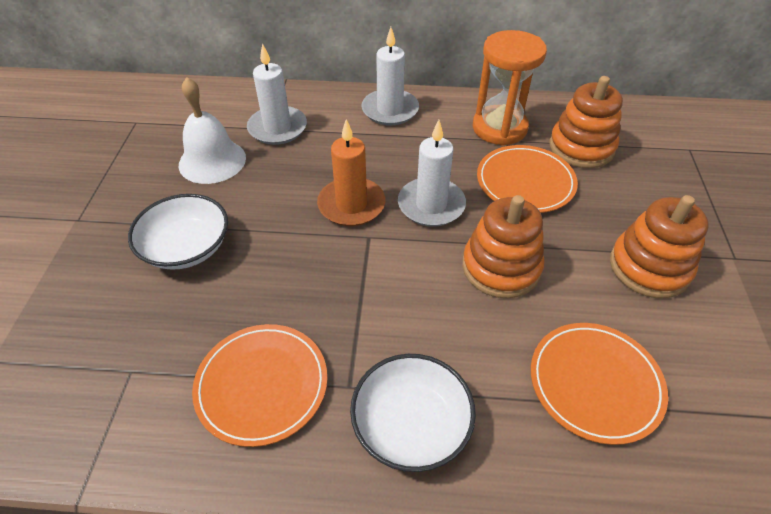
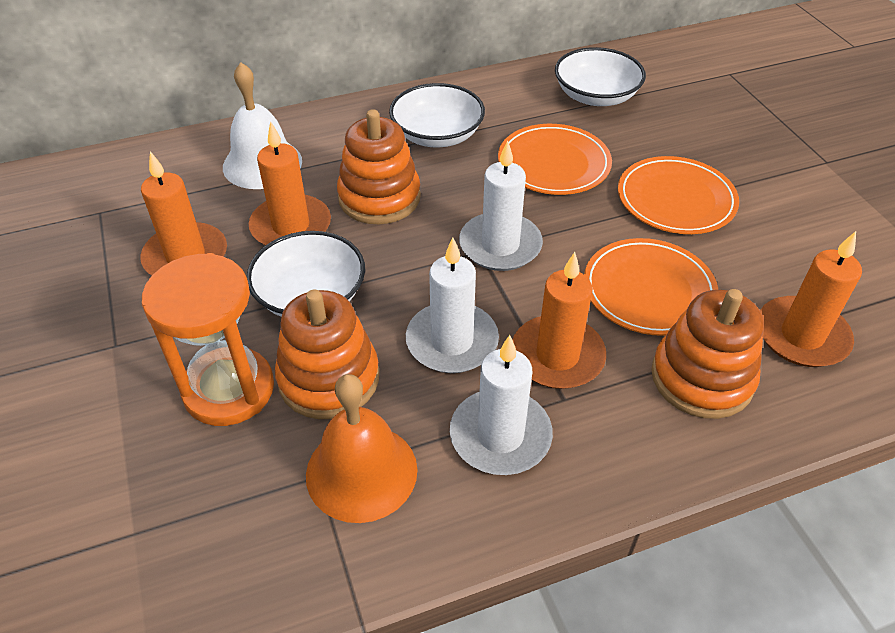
orange bell: none = 0 -> [306,374,417,523] = 1
orange candle: [317,119,385,226] = 1 -> [140,151,227,275] [249,121,331,245] [513,252,606,389] [760,231,862,367] = 4
white bowl: [128,194,228,270] [350,354,476,472] = 2 -> [247,231,365,317] [389,83,485,147] [555,47,646,106] = 3

